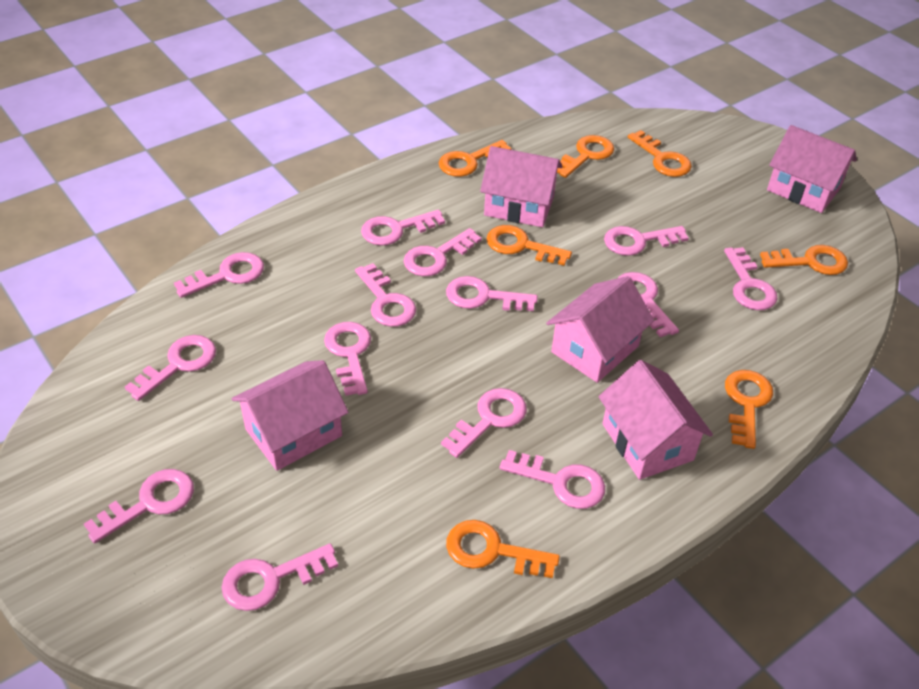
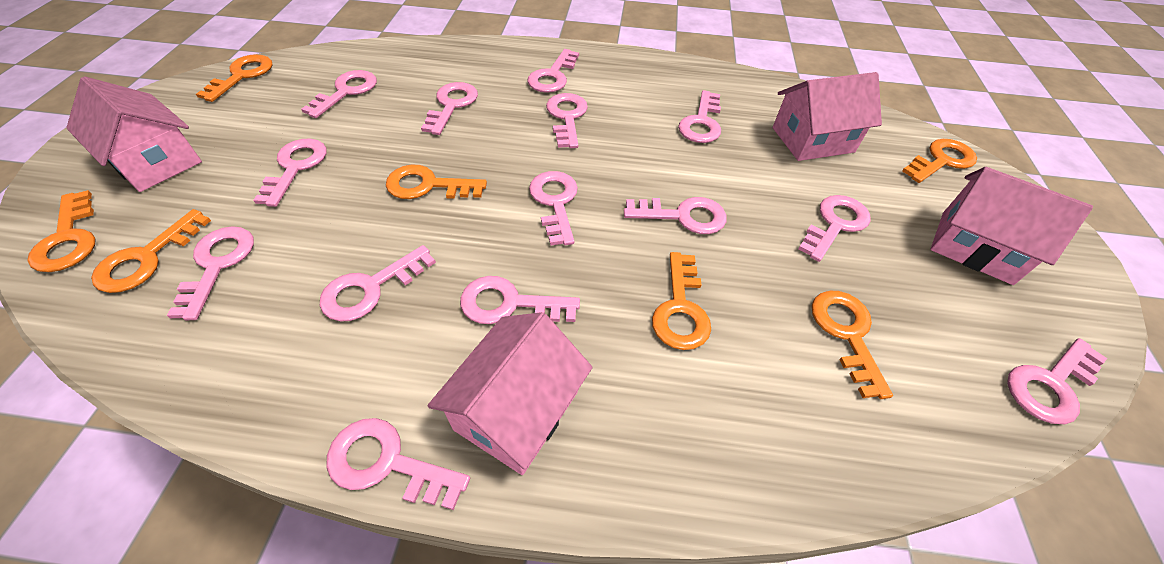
pink house: [232,360,349,471] [480,146,562,227] [546,276,654,383] [598,360,713,480] [767,125,857,213] = 5 -> [66,76,202,192] [427,312,593,475] [773,72,882,161] [931,167,1093,285] = 4

